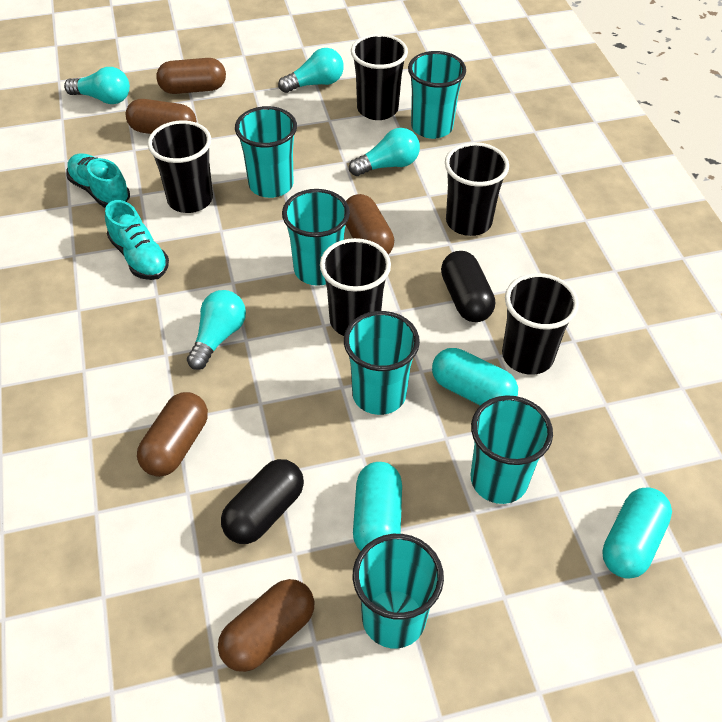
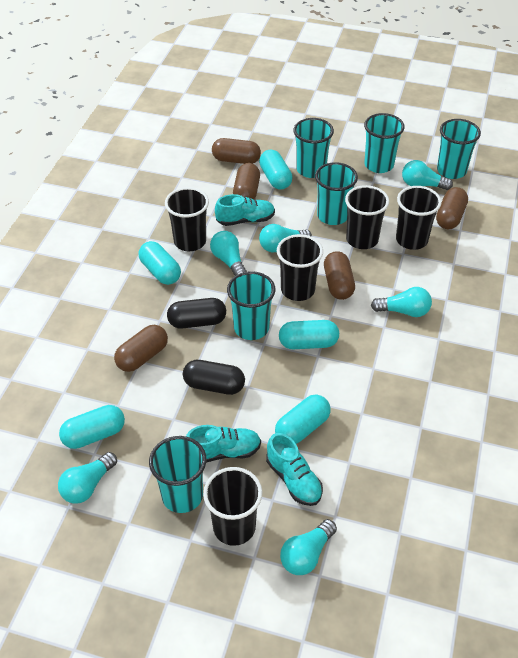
turquoise capsule: [353,462,402,551] [432,348,518,406] [602,488,672,579] = 3 -> [59,405,125,449] [139,241,181,285] [259,150,293,190] [275,395,331,444] [279,320,339,349] = 5
turquoise light bulb: [64,67,130,104] [187,290,246,370] [278,48,344,93] [349,128,420,176] = 4 -> [58,452,117,504] [210,231,247,276] [259,224,312,252] [280,519,337,575] [371,287,432,317] [402,160,453,190] = 6
turquoise shoe: [66,153,130,208] [105,200,169,280] = 2 -> [186,425,261,463] [215,194,275,226] [266,433,323,506] = 3

